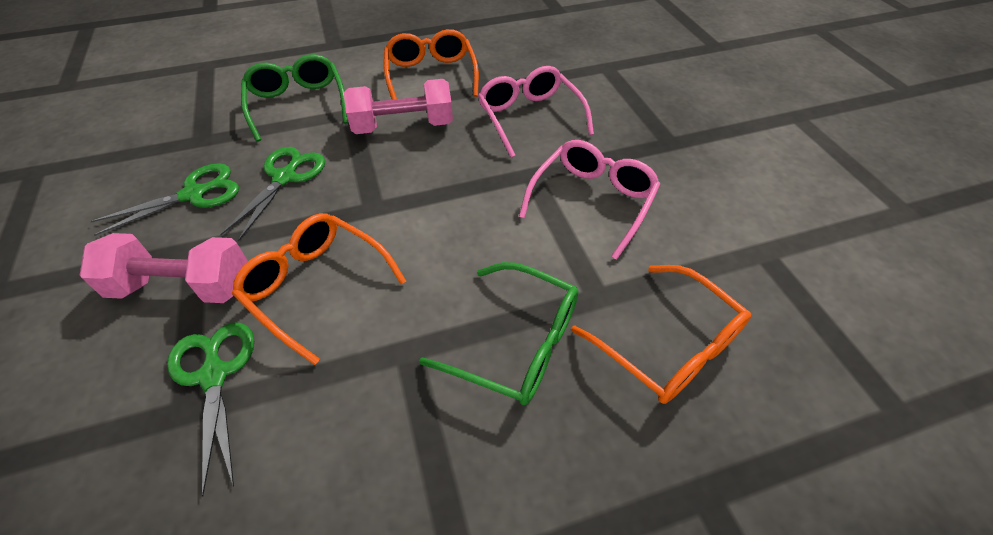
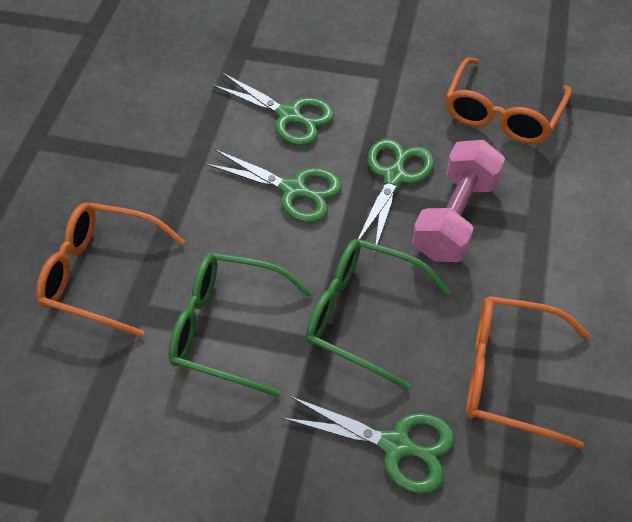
green scissors: [90,163,239,236] [167,323,254,497] [220,147,325,242] = 3 -> [205,149,342,223] [212,73,334,146] [282,396,455,494] [358,139,434,254] = 4
pink dumbbell: [79,233,248,303] [344,79,453,134] = 2 -> [412,140,505,262] = 1
pink glasses: [478,66,594,158] [519,140,660,260] = 2 -> none = 0

